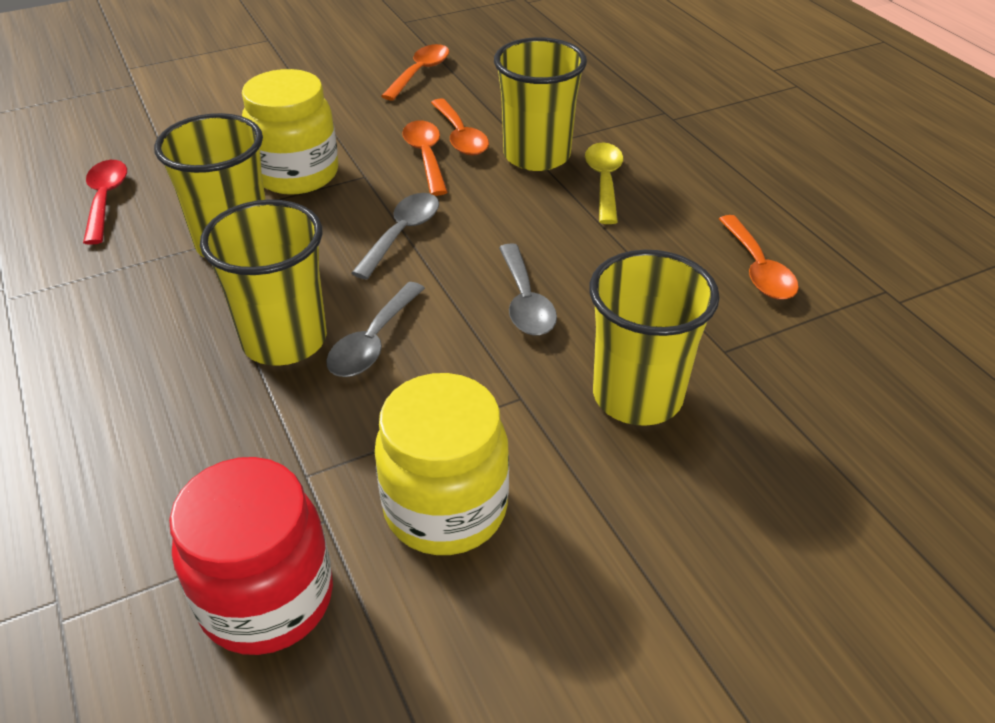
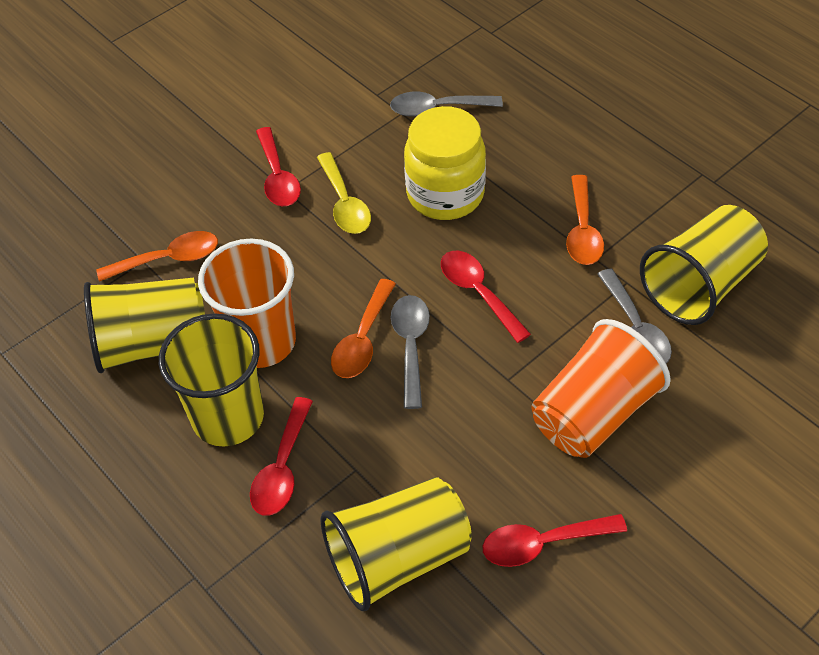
orange cup: none = 0 -> [198,239,296,368] [531,319,671,458] = 2
orange spoon: [381,44,449,101] [402,121,448,196] [431,98,489,156] [719,215,799,300] = 4 -> [96,231,218,282] [331,279,396,378] [566,175,604,265] = 3
red jar: [169,457,333,655] = 1 -> none = 0
red spoon: [83,160,127,245] = 1 -> [250,397,313,516] [256,127,301,206] [441,251,531,343] [483,514,627,567] = 4
yellow jar: [242,69,338,195] [374,373,509,555] = 2 -> [404,106,486,220] = 1

